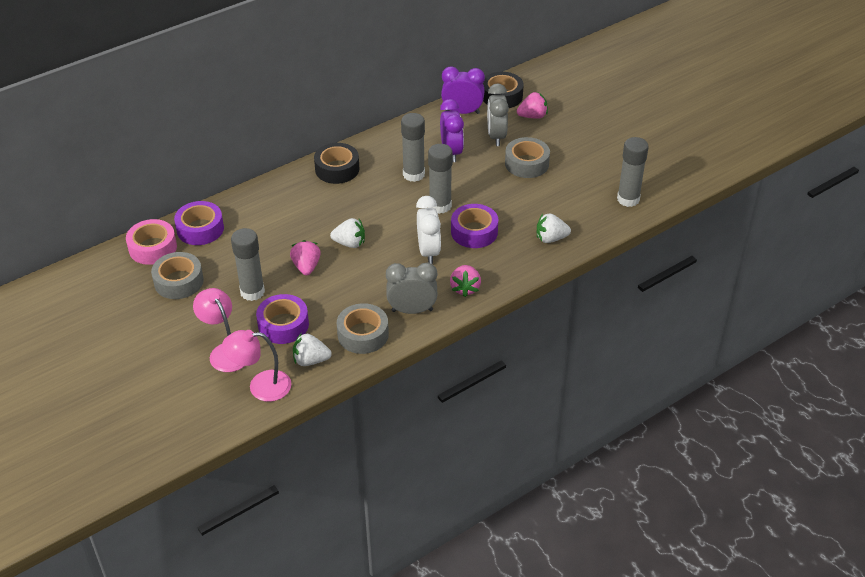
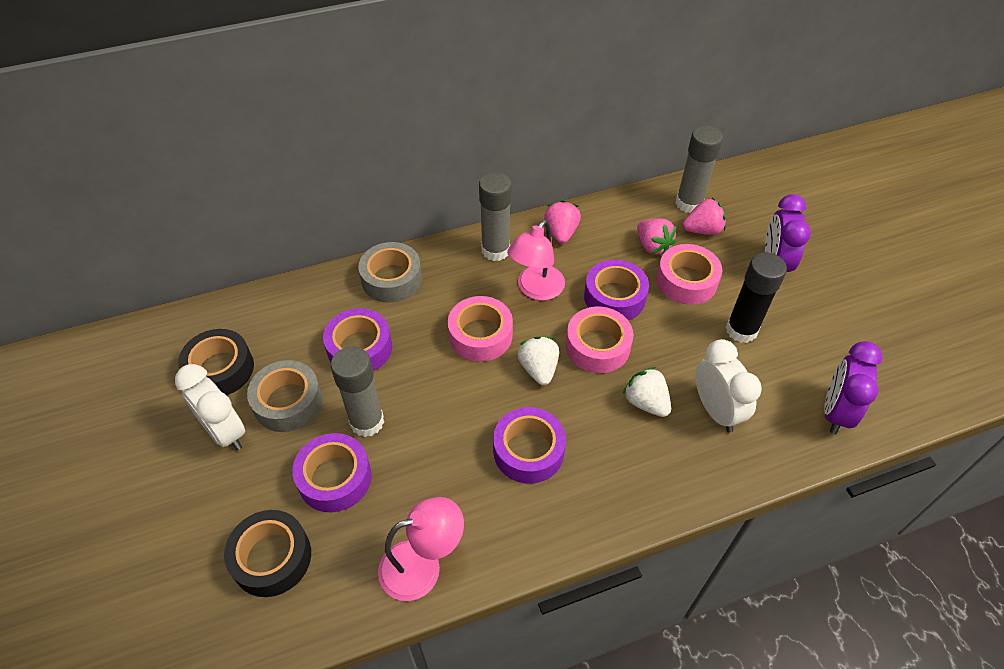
black glue stick: none = 0 -> [726,253,787,343] = 1
grey clock: [386,263,438,314] [487,83,509,146] = 2 -> none = 0
grey glue stick: [231,228,265,301] [401,113,425,182] [428,144,453,214] [617,137,649,207] = 4 -> [331,346,384,437] [479,172,512,261] [676,125,723,213] = 3
grey tape: [151,252,204,299] [337,303,389,354] [505,137,550,178] = 3 -> [247,360,323,432] [358,242,422,303] = 2
pink tape: [126,219,177,265] = 1 -> [448,296,513,362] [566,307,633,373] [656,244,722,305] = 3
purple tape: [174,201,224,245] [256,294,309,344] [451,204,498,248] = 3 -> [292,433,371,512] [323,308,392,371] [493,407,566,484] [584,260,649,320] = 4
white clock: [416,196,441,264] = 1 -> [175,364,245,450] [695,339,762,433] = 2
white strawberry: [293,333,331,366] [330,218,365,248] [537,213,571,243] = 3 -> [518,336,559,385] [623,367,671,417] = 2

